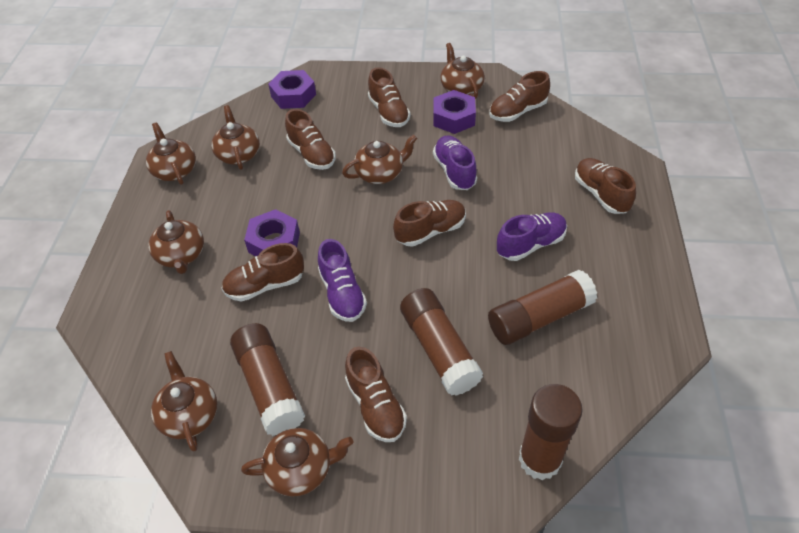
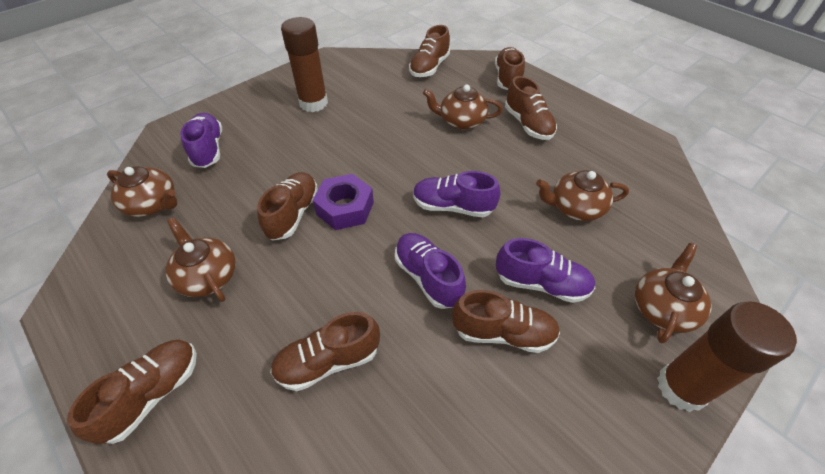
brown glue stick: [230,323,305,436] [400,288,483,396] [488,270,597,345] [519,384,583,480] = 4 -> [281,17,328,112] [657,301,797,412] = 2
brown teapot: [146,122,196,185] [149,210,204,274] [151,351,217,452] [211,105,260,170] [241,428,354,497] [342,135,417,184] [441,43,485,99] = 7 -> [107,166,177,217] [165,217,236,302] [423,85,503,130] [536,170,629,221] [635,243,712,343] = 5
purple nut: [244,209,300,256] [268,70,316,109] [433,90,476,134] = 3 -> [313,174,374,230] = 1
purple shoe: [318,239,367,322] [433,135,477,190] [497,212,567,261] = 3 -> [180,113,222,168] [395,233,466,309] [413,171,501,217] [496,238,595,303] = 4

